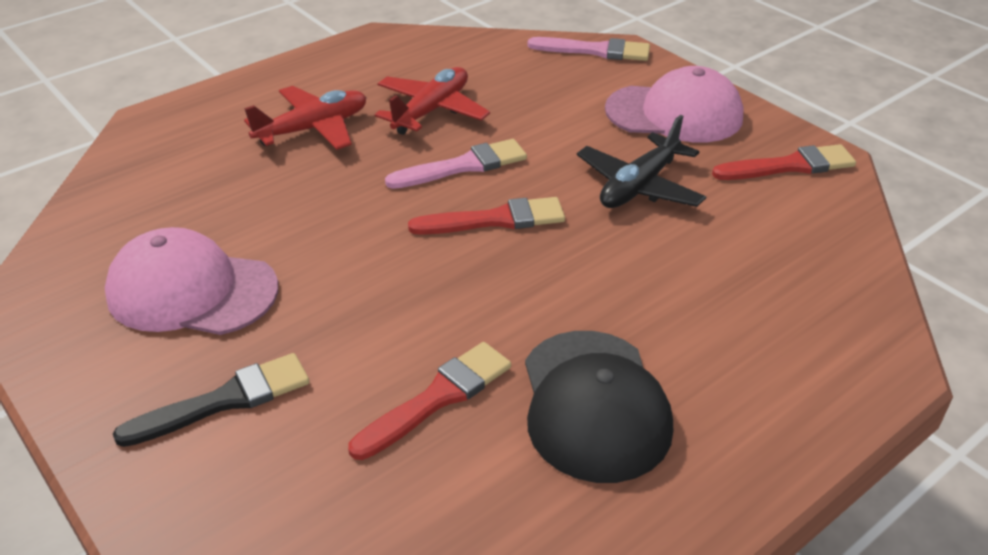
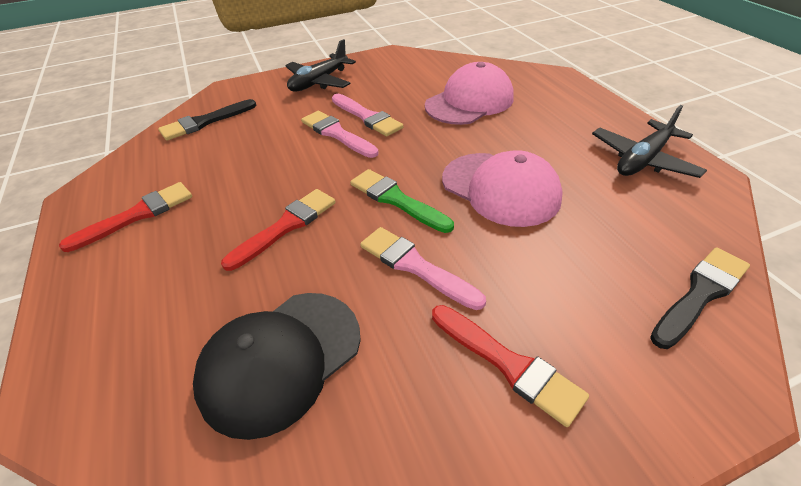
black brush: [113,353,309,447] = 1 -> [158,99,256,141] [650,247,750,349] = 2
black plane: [577,115,706,208] = 1 -> [285,39,356,92] [592,105,707,178] = 2
green brush: none = 0 -> [350,169,454,233] = 1
pink brush: [385,139,527,189] [528,37,650,61] = 2 -> [301,111,379,158] [332,94,403,137] [360,227,486,310] = 3
red plane: [244,86,367,150] [375,67,490,135] = 2 -> none = 0

